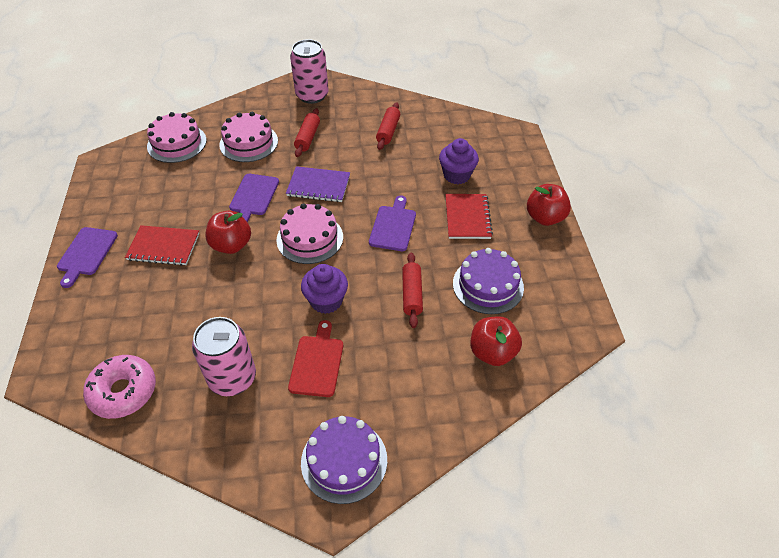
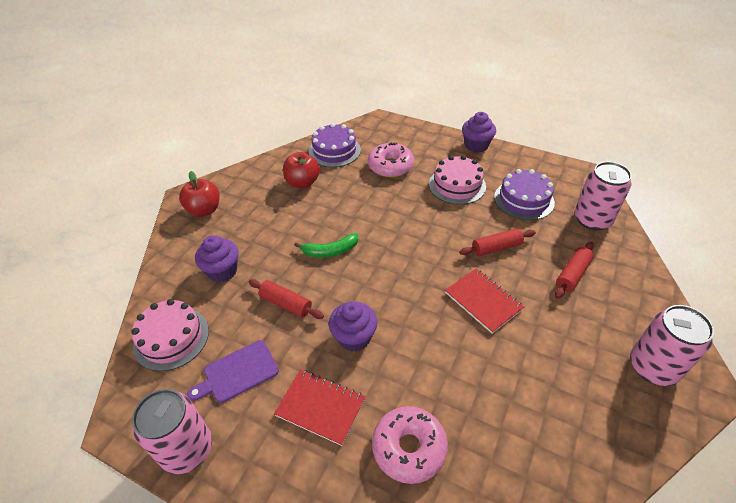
green banana: none = 0 -> [294,233,358,258] = 1
pink cake: [147,112,206,163] [219,112,278,162] [276,203,343,264] = 3 -> [131,299,209,371] [429,155,486,205] = 2
pink can: [192,317,256,396] [290,39,329,104] = 2 -> [132,389,212,474] [574,161,632,230] [630,305,714,386] = 3
pink donut: [83,355,156,419] = 1 -> [368,142,414,177] [372,406,448,484] = 2
purple cupcake: [301,264,348,314] [439,138,479,184] = 2 -> [195,235,239,282] [329,301,378,352] [462,112,496,153] = 3
purple cutting board: [57,227,118,288] [229,174,279,222] [369,196,416,251] = 3 -> [187,340,279,403] = 1
purple notebook: [286,166,350,202] = 1 -> none = 0
red apple: [205,210,251,254] [470,316,522,366] [527,184,571,226] = 3 -> [179,171,220,217] [283,152,320,188] = 2
red cutting board: [288,320,343,397] = 1 -> none = 0

